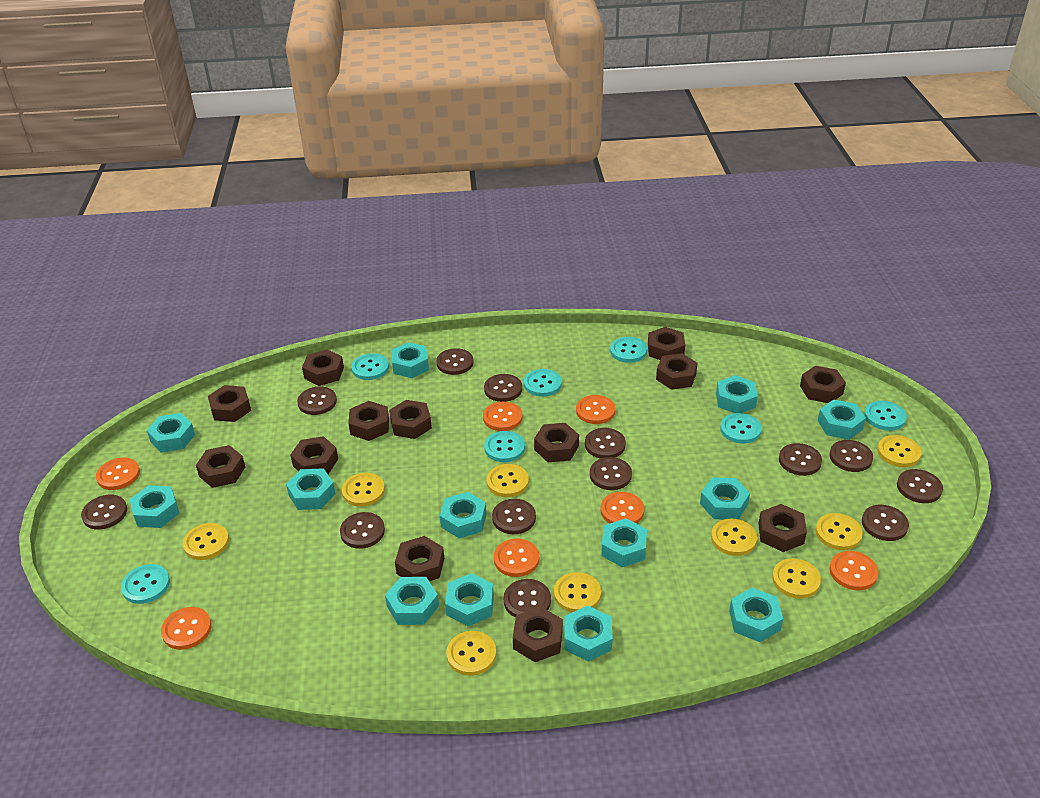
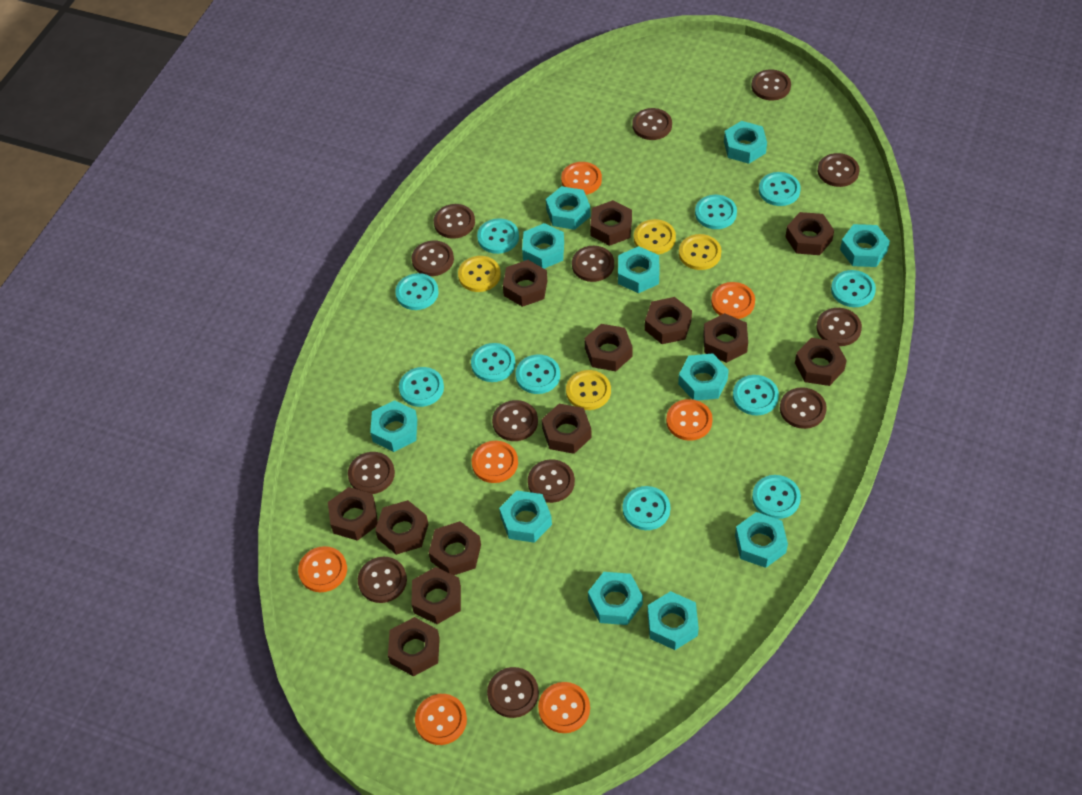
turquoise button: [121,564,170,604] [351,353,389,380] [484,431,525,462] [524,369,562,397] [610,337,647,363] [720,413,762,444] [864,401,907,431] = 7 -> [395,273,439,310] [399,367,444,407] [471,343,515,382] [477,218,519,254] [515,354,560,394] [623,486,670,530] [695,195,737,229] [733,375,779,415] [752,475,801,519] [759,172,801,206] [831,270,876,307] = 11
turquoise nut: [130,485,180,528] [147,413,195,453] [286,468,335,510] [385,577,439,625] [391,342,429,378] [440,492,487,538] [445,573,494,626] [564,605,613,662] [601,518,647,567] [700,478,750,519] [716,375,758,413] [729,588,783,642] [818,399,866,440] = 13 -> [370,400,417,452] [499,491,552,543] [522,223,564,269] [546,186,591,230] [588,572,643,625] [618,246,659,293] [648,591,699,650] [678,353,729,401] [724,121,767,164] [735,512,788,568] [840,224,890,267] = 11
yellow button: [183,523,229,560] [342,473,385,507] [446,631,496,676] [487,464,529,497] [554,572,601,612] [711,519,757,556] [772,558,821,599] [816,513,863,550] [877,435,922,467] = 9 -> [458,256,501,292] [566,370,611,410] [634,219,676,255] [679,234,721,270] = 4

